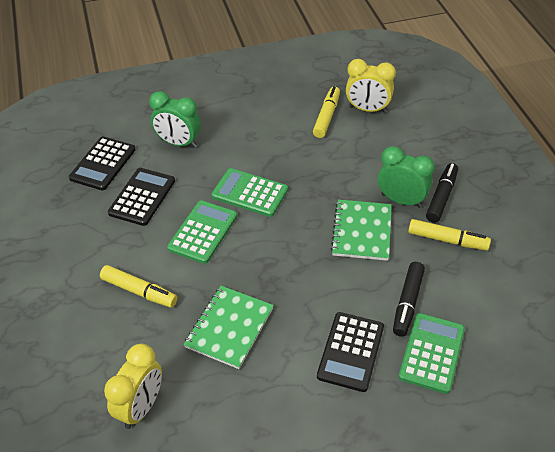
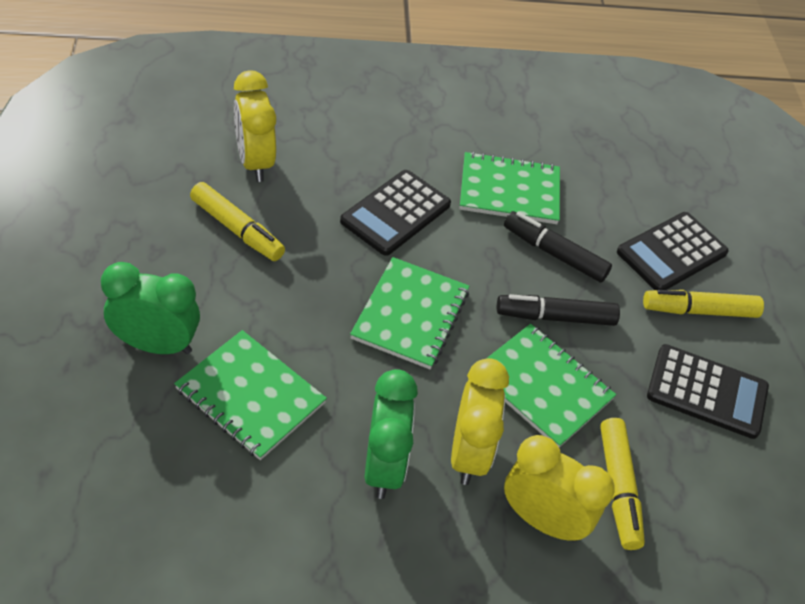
green calculator: [167,200,237,264] [211,168,288,217] [399,313,465,394] = 3 -> none = 0
green notebook: [184,286,274,369] [331,200,392,261] = 2 -> [174,330,327,460] [350,257,470,370] [460,151,560,224] [487,324,616,448] = 4
yellow clock: [104,344,162,429] [346,59,396,113] = 2 -> [234,70,276,182] [451,358,509,485] [504,435,615,542] = 3

